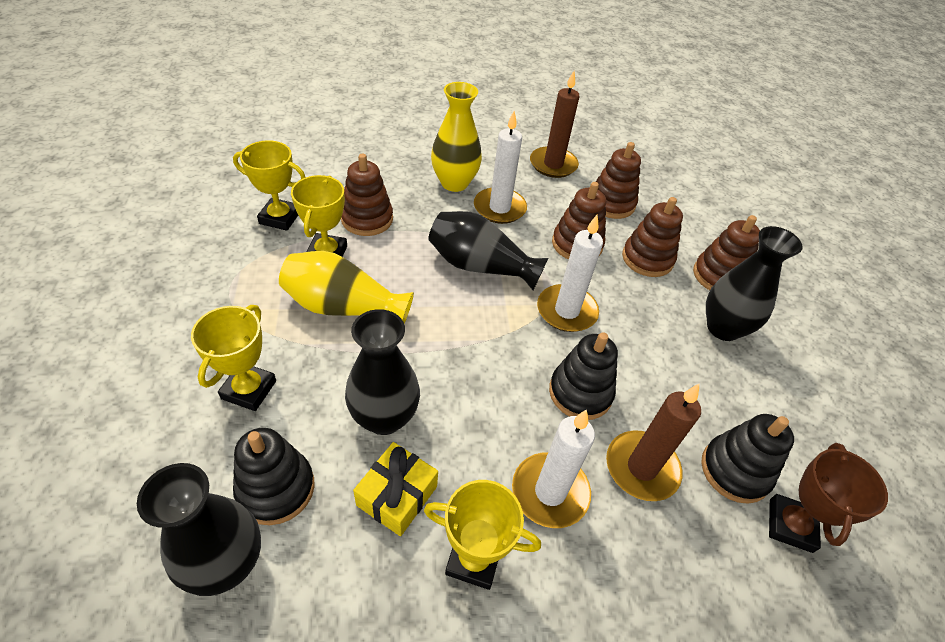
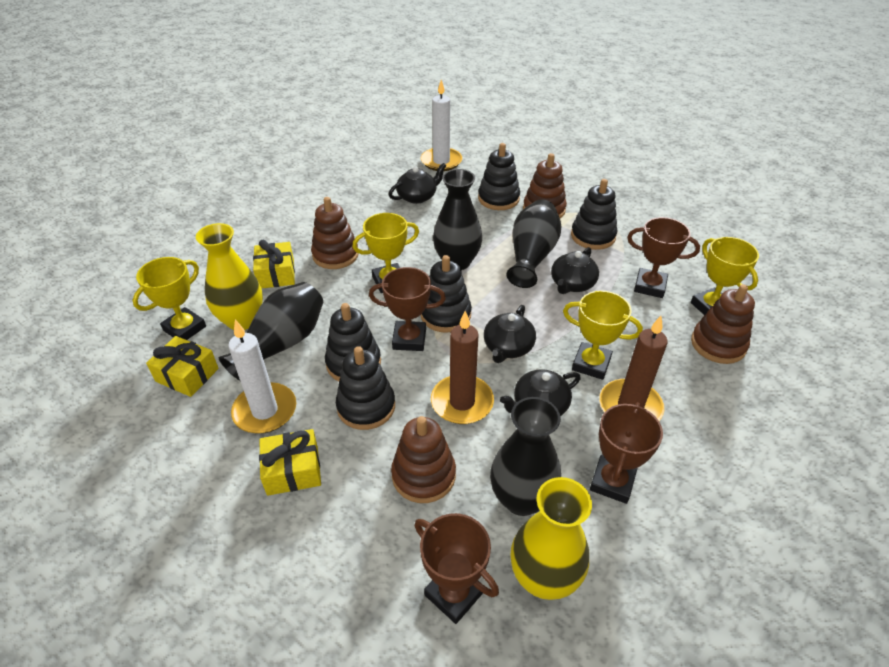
black stacking toy: [233,428,315,525] [549,332,618,420] [701,414,794,504] = 3 -> [325,303,381,381] [336,346,395,430] [421,255,472,333] [478,143,520,210] [571,179,617,250] = 5
black teapot: none = 0 -> [389,163,446,204] [484,305,536,363] [500,369,581,416] [551,247,599,294] = 4
brown stacking toy: [341,154,393,236] [552,182,606,259] [596,142,641,219] [622,197,683,277] [693,215,760,290] = 5 -> [311,197,358,269] [391,416,456,503] [523,153,567,218] [691,284,755,364] = 4
brown trophy: [769,443,888,553] = 1 -> [369,267,446,351] [415,513,499,624] [590,402,663,504] [627,217,700,298] = 4
white candle: [474,111,527,224] [512,409,595,528] [537,215,603,332] = 3 -> [228,320,296,434] [421,80,462,171] = 2
yellow gift: [353,442,438,536] = 1 -> [146,336,219,397] [253,239,295,288] [259,429,321,496] = 3

